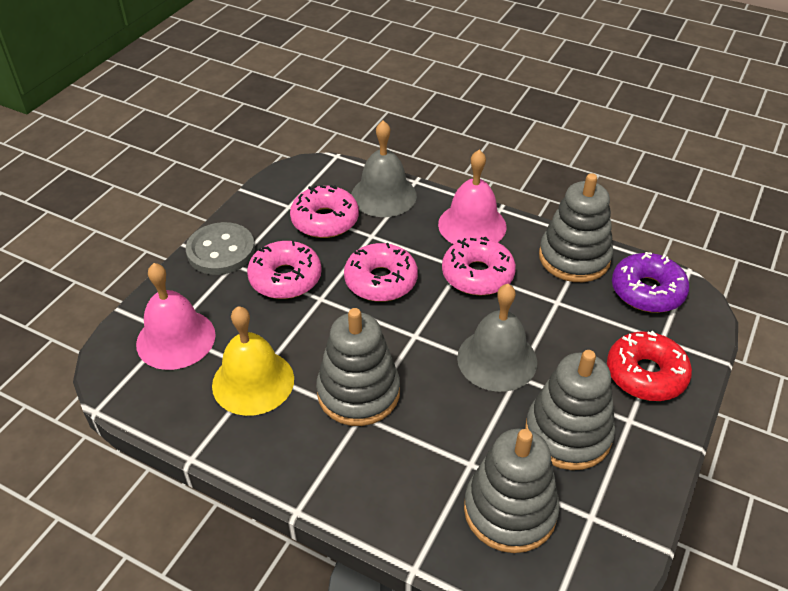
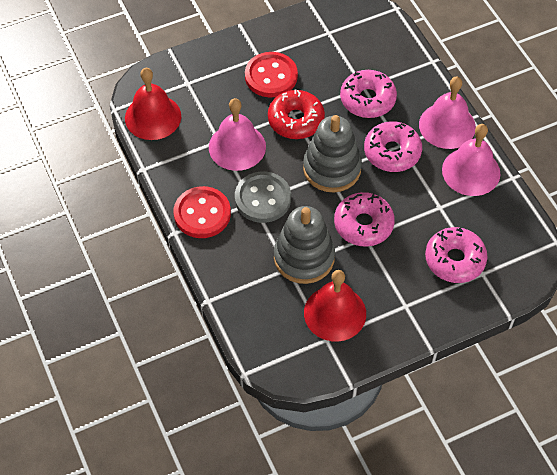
grey bell: [351,121,417,217] [457,284,537,392] = 2 -> none = 0
grey stacking toy: [316,308,400,426] [464,428,560,553] [525,350,615,470] [539,173,613,282] = 4 -> [274,206,335,284] [303,115,362,193] = 2
pink bell: [136,263,216,370] [438,150,507,244] = 2 -> [209,98,266,171] [419,77,476,149] [442,124,500,196] = 3
purple donut: [612,252,689,313] = 1 -> none = 0
red bell: none = 0 -> [125,68,181,140] [304,270,366,342] = 2
red button: none = 0 -> [174,186,231,238] [245,52,298,97] = 2
yellow bell: [212,306,294,416] = 1 -> none = 0

